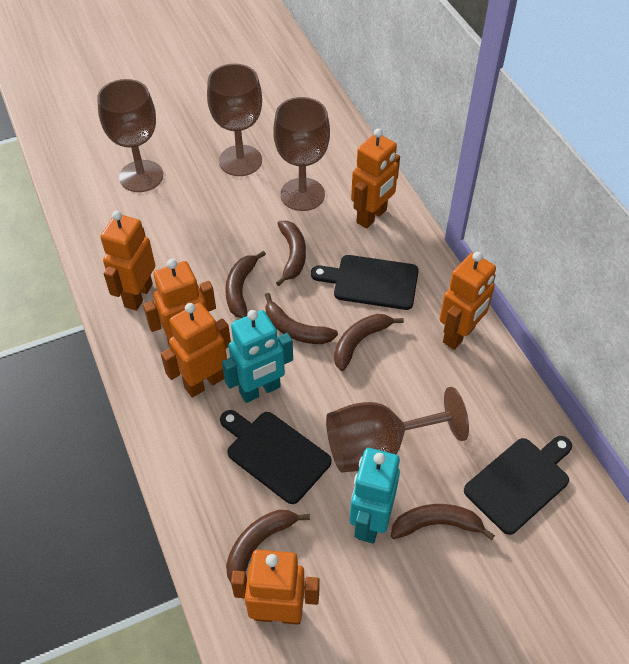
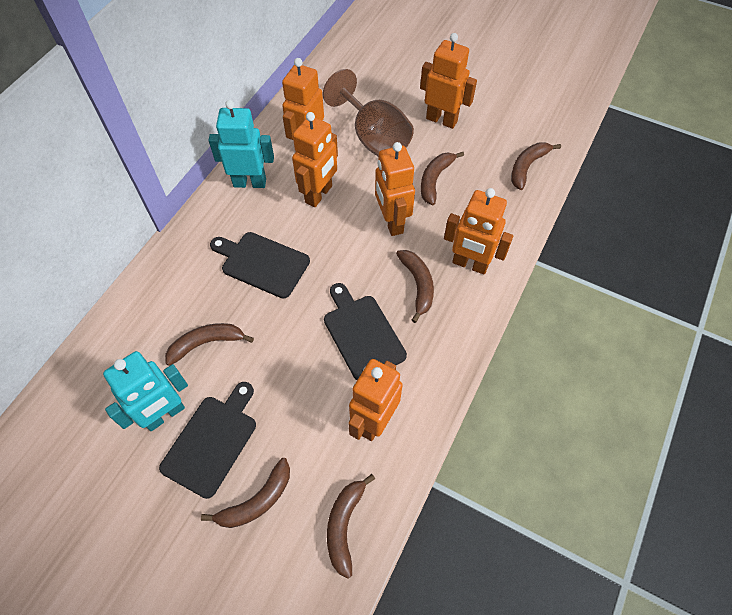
brown goblet: [97,79,163,192] [207,64,262,176] [273,97,330,211] [326,387,469,473] = 4 -> [323,69,414,157] = 1

